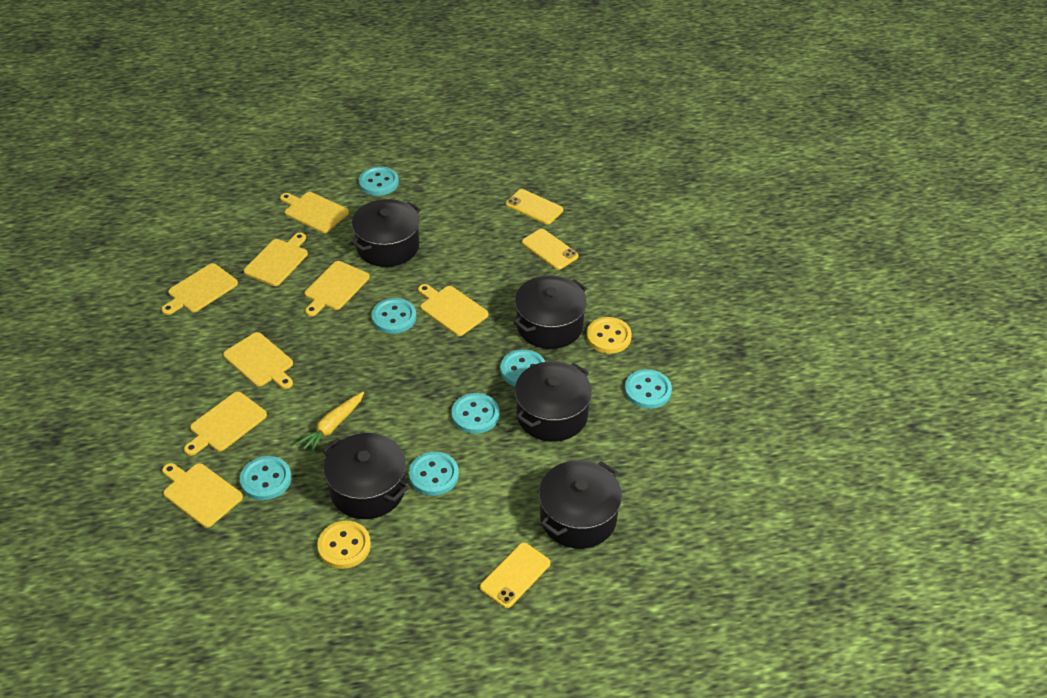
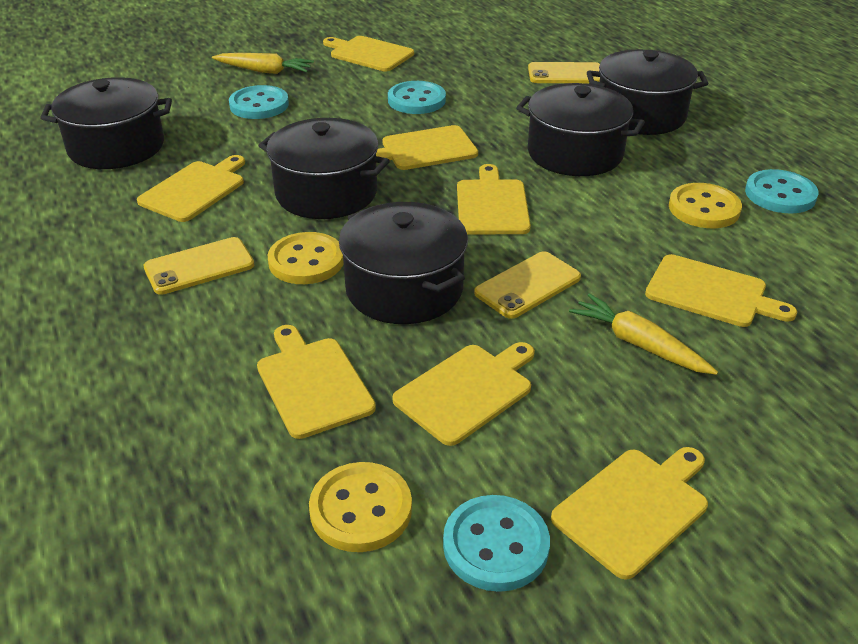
turquoise button: [240,456,291,500] [359,166,399,196] [371,298,416,334] [409,452,459,496] [452,393,499,434] [500,349,545,386] [625,369,672,409] = 7 -> [229,85,289,119] [388,81,446,114] [443,495,550,592] [745,169,818,213] = 4
yellow button: [317,521,371,569] [586,317,632,354] = 2 -> [268,232,344,284] [309,462,412,552] [669,183,742,228] = 3
yellow carrot: [296,391,364,454] = 1 -> [212,53,314,74] [569,293,718,375] = 2

